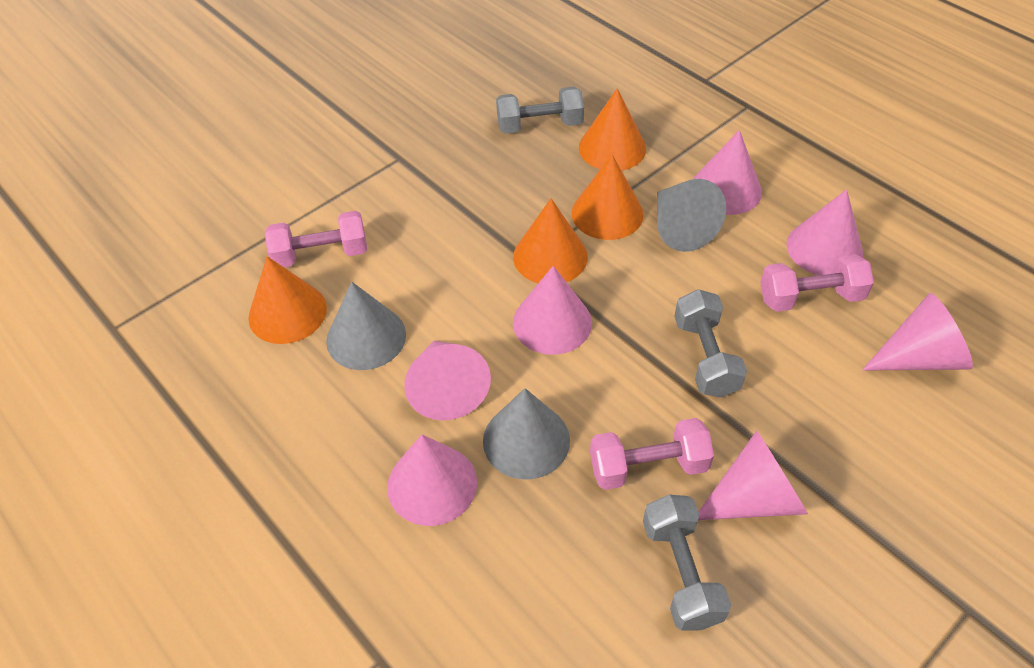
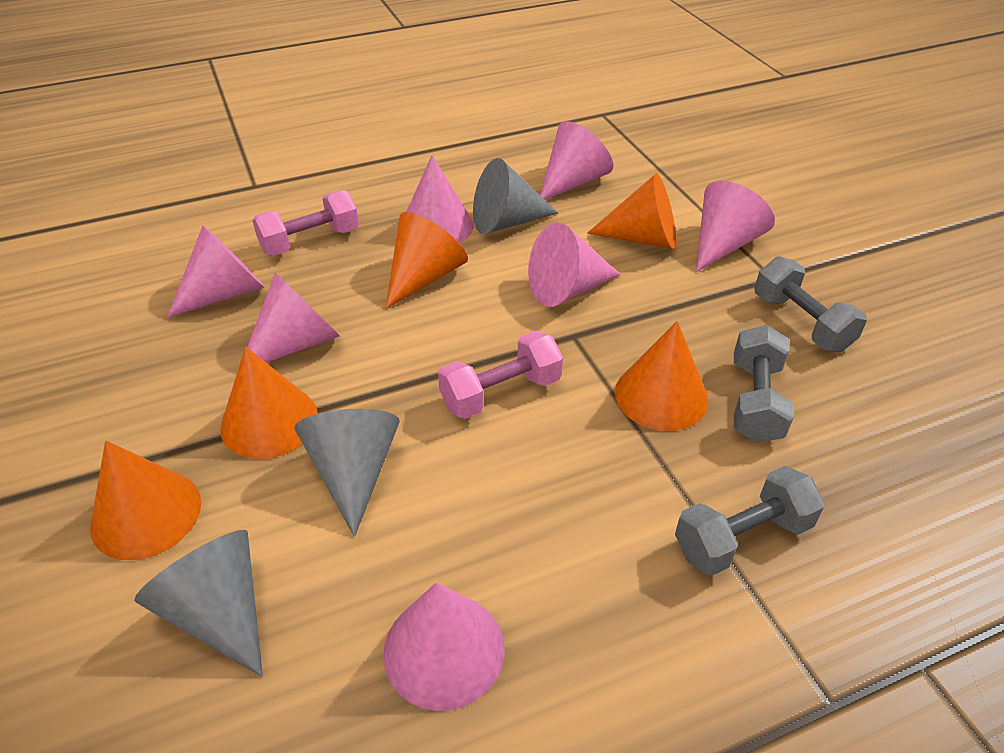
orange cone: [248,256,327,344] [513,198,588,283] [572,154,644,240] [579,88,646,171] = 4 -> [90,441,201,560] [220,347,318,459] [386,212,468,309] [587,173,676,249] [615,321,708,431] = 5
pink dumbbell: [265,211,367,267] [590,418,714,490] [760,254,874,312] = 3 -> [252,190,359,256] [438,331,563,419] = 2

